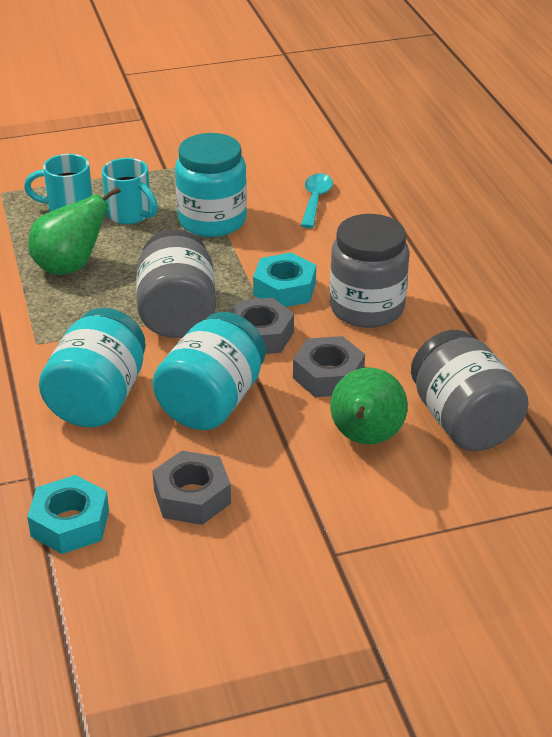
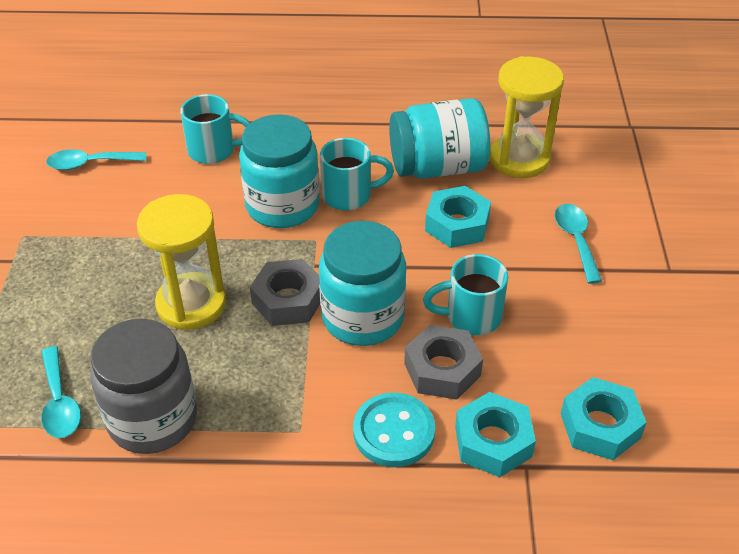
green pear: [28,187,121,275] [330,367,408,444] = 2 -> none = 0
grey jar: [136,229,216,338] [330,214,409,328] [411,330,529,451] = 3 -> [90,319,197,454] = 1
grey nut: [152,451,231,525] [230,298,294,354] [293,336,365,397] = 3 -> [250,259,320,326] [404,325,483,400] = 2
turquoise button: none = 0 -> [353,393,435,467] = 1
turquoise mug: [24,154,92,212] [102,158,158,224] = 2 -> [180,94,250,164] [320,138,394,210] [423,254,508,335] = 3
turquoise nut: [27,475,109,554] [253,252,316,307] = 2 -> [425,186,491,248] [455,392,536,477] [561,377,647,460] = 3
turquoise spoon: [301,173,333,228] = 1 -> [41,346,81,438] [46,149,146,170] [555,204,602,284] = 3
yellow hourglass: none = 0 -> [137,194,226,330] [490,56,564,178] = 2

